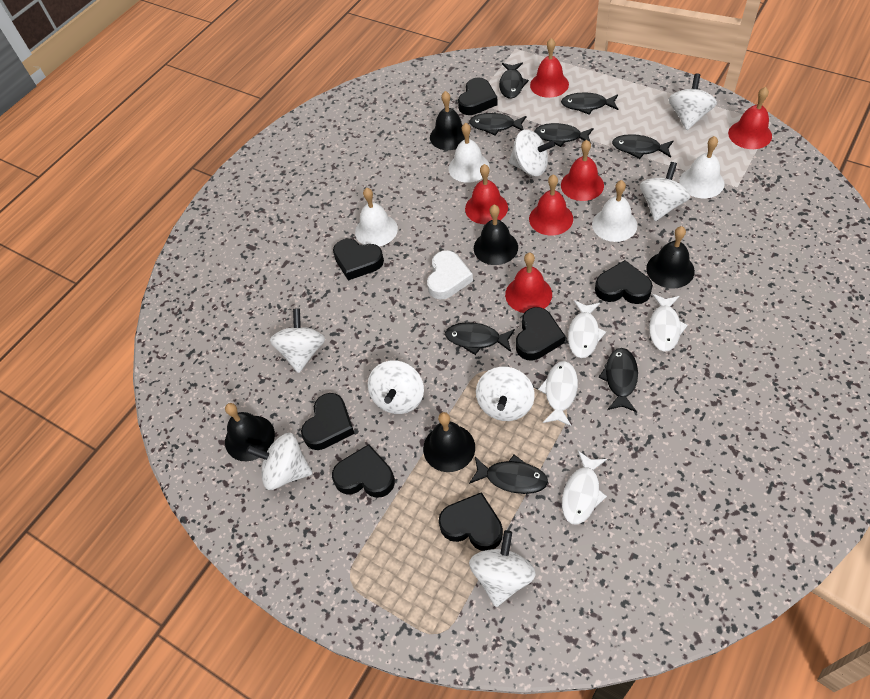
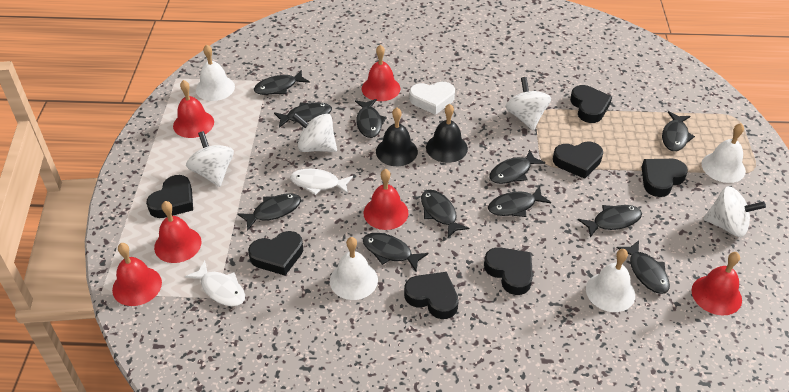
black bell: [225,403,275,461] [423,412,475,472] [430,91,465,150] [474,205,518,265] [646,226,695,289] = 5 -> [376,108,418,166] [426,104,468,163] = 2
black fish: [445,322,515,355] [469,113,526,135] [469,455,548,494] [499,63,529,99] [534,123,594,147] [561,92,618,115] [598,348,638,412] [612,134,673,159] = 8 -> [237,193,301,231] [254,70,310,95] [274,102,332,128] [355,99,387,138] [363,233,428,271] [421,190,469,238] [488,186,551,217] [489,149,545,184] [578,205,642,238] [617,240,670,294] [662,111,695,151] = 11
white fish: [538,361,578,427] [562,451,607,524] [568,300,606,358] [649,294,688,352] = 4 -> [185,261,245,306] [290,169,353,195] = 2
white spinning top: [246,433,312,490] [270,309,325,373] [368,360,424,414] [469,530,536,607] [476,367,535,421] [509,130,555,176] [640,162,690,221] [669,74,717,130] = 8 -> [186,131,234,187] [292,113,337,152] [505,77,551,130] [703,186,766,237] = 4

